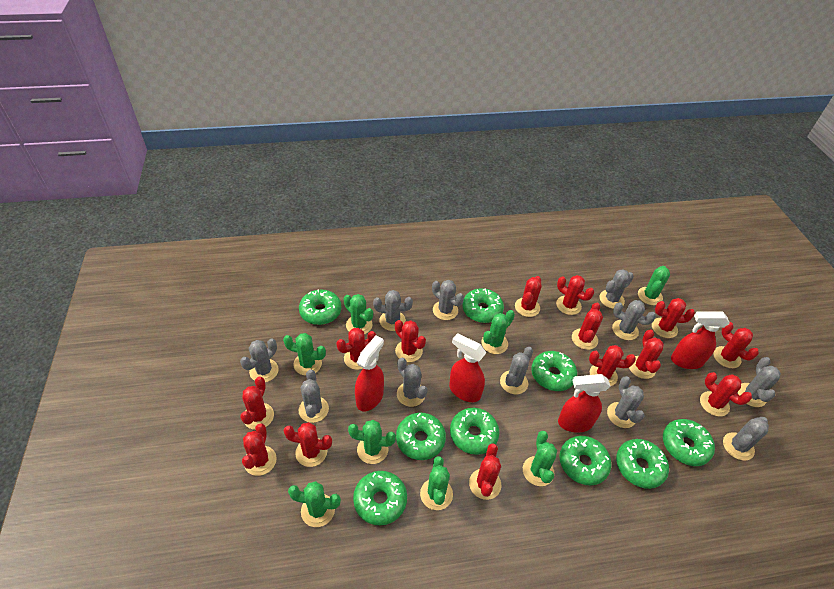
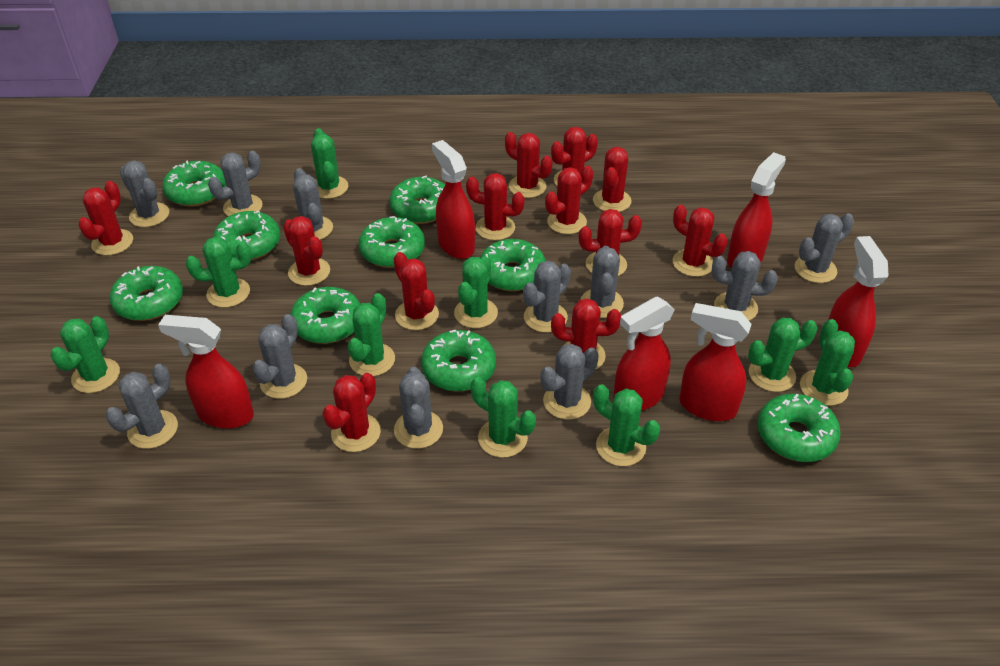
green cactus: [283,333,326,375] [288,481,341,527] [344,294,373,334] [348,420,396,464] [420,456,453,510] [481,310,515,354] [523,431,557,486] [638,266,670,305] = 8 -> [50,316,120,393] [186,237,251,308] [311,128,348,199] [348,293,395,376] [454,256,498,328] [471,377,536,458] [593,384,660,466] [748,318,817,392] [800,319,855,406] = 9
red cactus: [240,377,274,430] [242,423,277,476] [283,422,332,467] [336,328,376,370] [395,320,426,362] [469,443,501,500] [515,276,542,317] [556,275,594,315] [572,303,603,350] [589,345,636,386] [629,329,664,379] [652,298,695,338] [700,372,752,416] [713,322,759,368] = 14 -> [78,181,133,256] [283,216,330,286] [322,373,381,452] [393,252,439,330] [466,173,525,241] [505,132,552,198] [545,166,593,234] [551,127,598,186] [551,298,621,370] [579,209,642,276] [593,147,632,212] [673,205,728,277] = 12
red spray bottle: [355,336,384,411] [449,333,486,402] [558,374,611,433] [671,312,730,369] = 4 -> [158,315,254,429] [432,140,475,259] [613,297,675,411] [679,303,752,421] [727,152,786,269] [828,236,889,367] = 6

